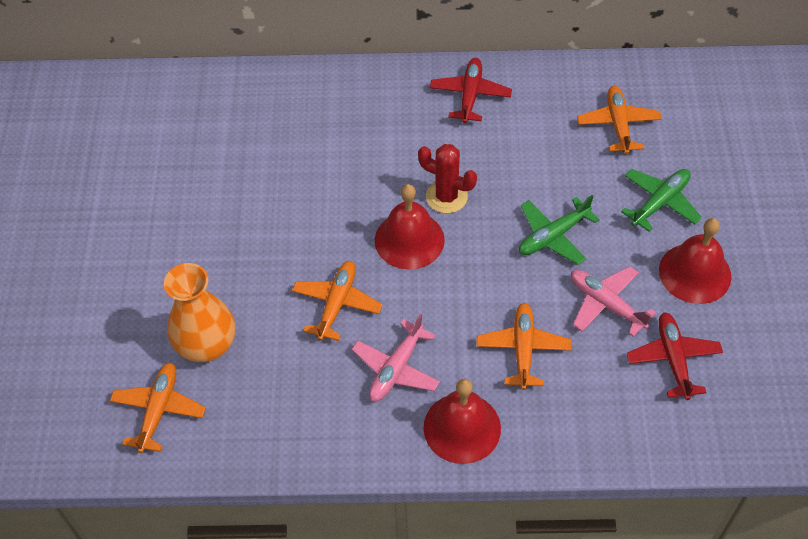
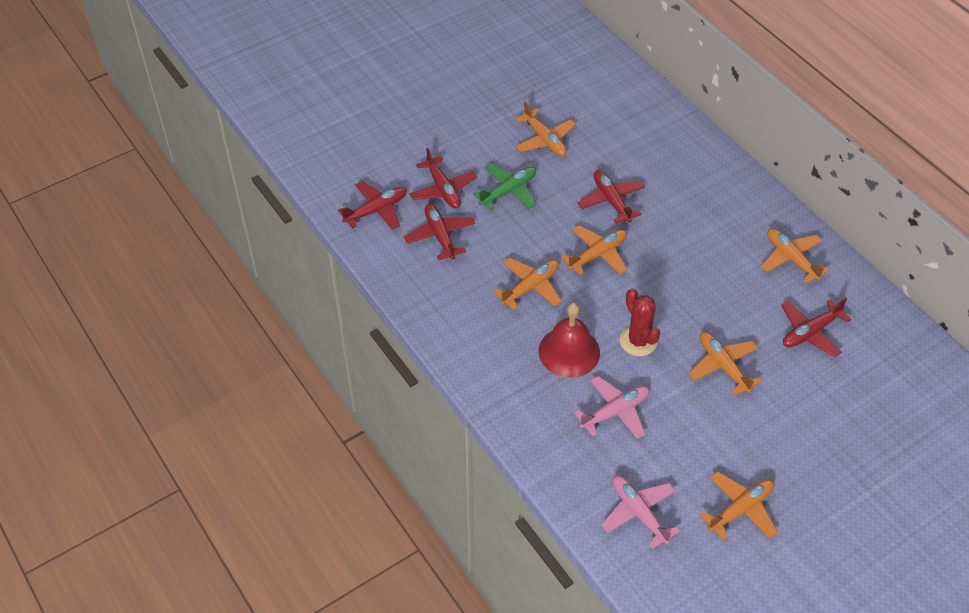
green plane: [519,195,600,265] [621,169,702,232] = 2 -> [473,164,536,210] = 1
orange plane: [110,362,206,453] [292,261,382,341] [476,303,572,390] [577,86,662,154] = 4 -> [494,258,562,311] [515,101,576,156] [561,225,628,276] [688,332,761,396] [700,471,778,540] [760,228,829,284] = 6
orange vase: [164,263,235,362] = 1 -> none = 0
red bell: [375,184,445,270] [424,379,501,464] [659,218,732,304] = 3 -> [538,302,600,378] = 1
red plane: [430,58,512,123] [627,312,723,400] = 2 -> [338,181,407,230] [404,204,475,260] [409,148,477,209] [578,170,645,223] [781,298,851,357] = 5

